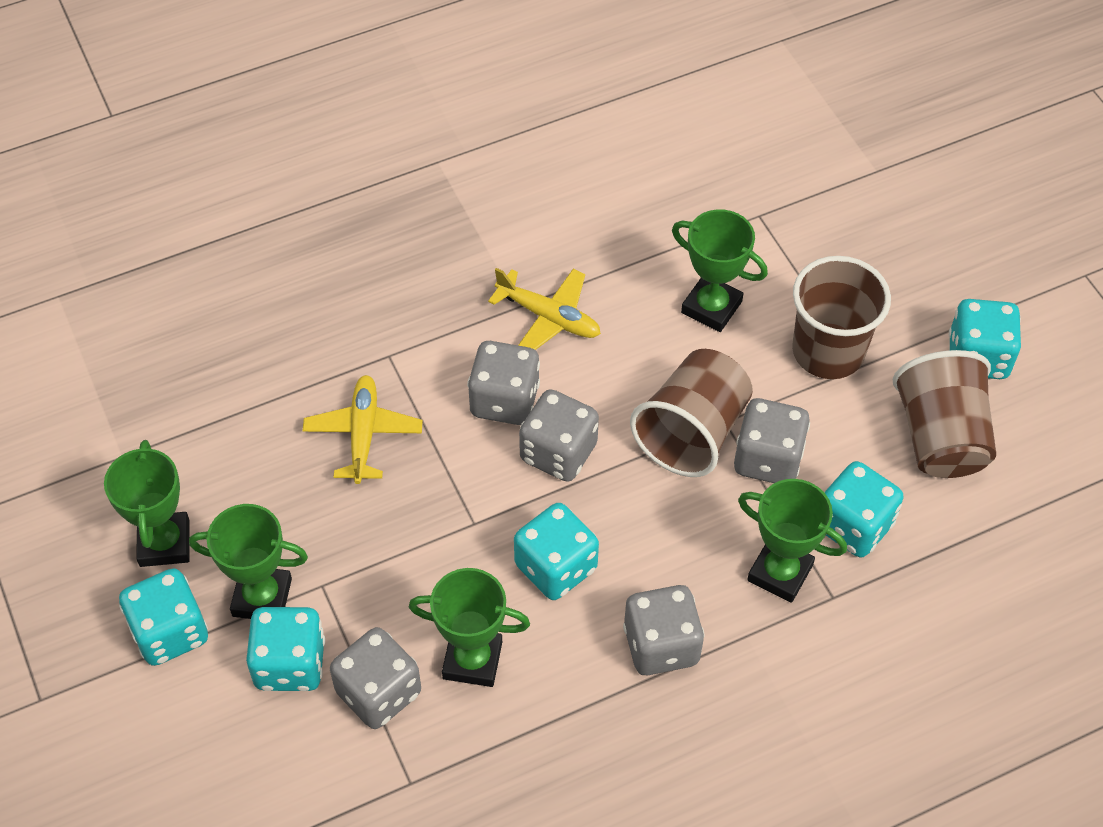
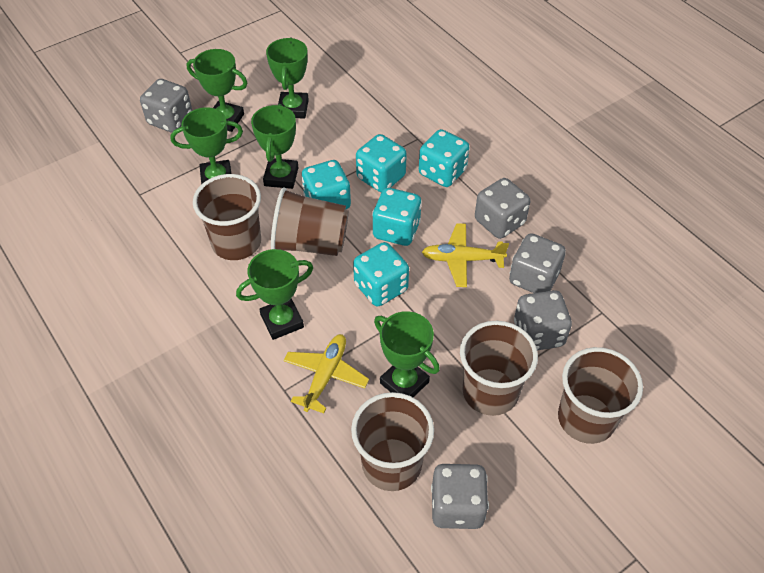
brown cup: [630,349,753,477] [792,256,891,379] [893,350,996,478] = 3 -> [193,174,261,260] [271,187,349,256] [351,392,434,491] [460,321,538,416] [558,347,643,444] = 5
green trophy: [104,440,190,567] [189,504,308,619] [409,568,530,687] [672,209,768,332] [738,479,847,603] = 5 -> [170,107,243,184] [186,49,247,132] [236,249,313,340] [251,104,298,189] [266,37,309,119] [374,311,440,397] = 6

